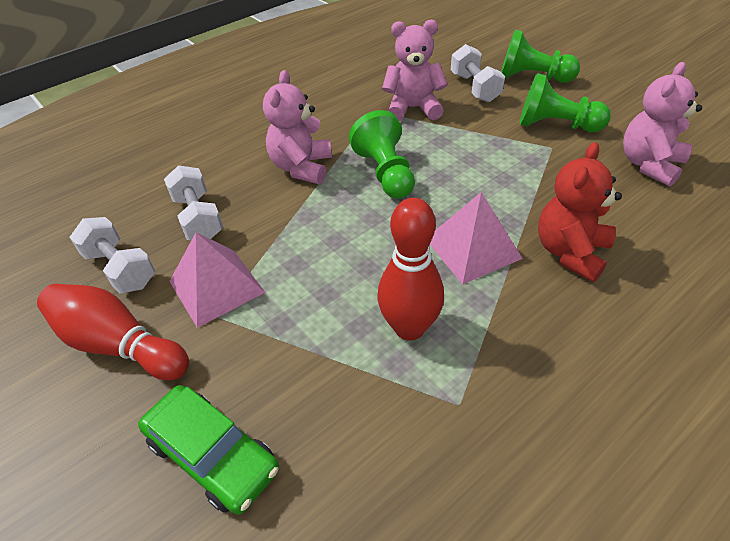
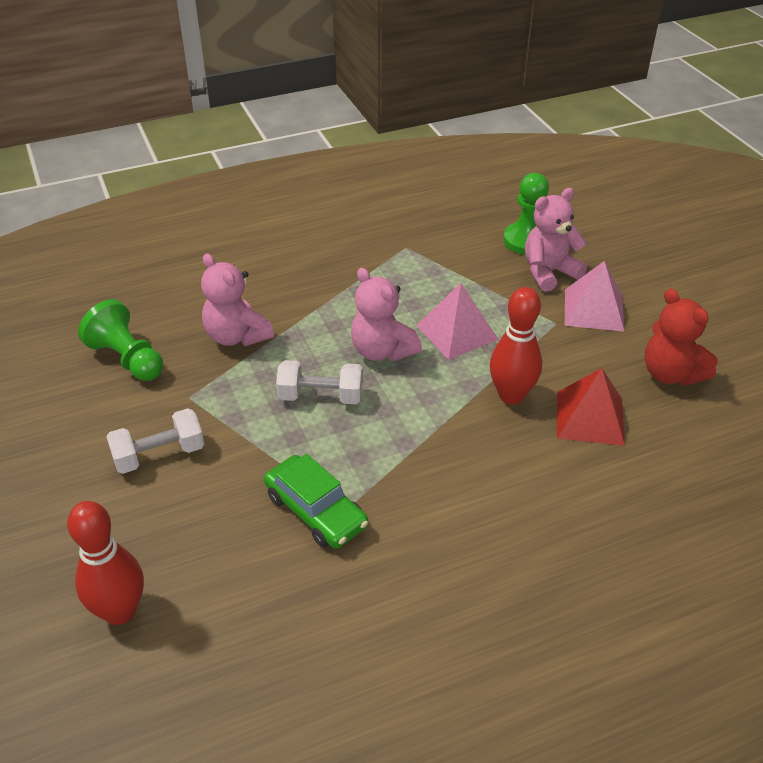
green pawn: [349,110,415,199] [501,30,580,83] [520,73,611,132] = 3 -> [78,299,163,381] [503,173,549,255] = 2
red pyramid: none = 0 -> [557,368,625,446] = 1
white dumbbell: [69,217,155,294] [164,165,223,240] [451,44,505,102] = 3 -> [106,408,204,474] [276,360,363,404] = 2

